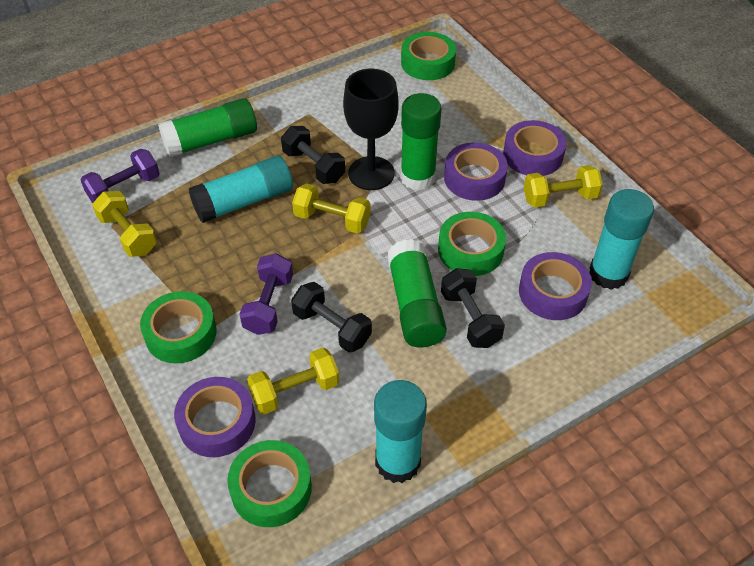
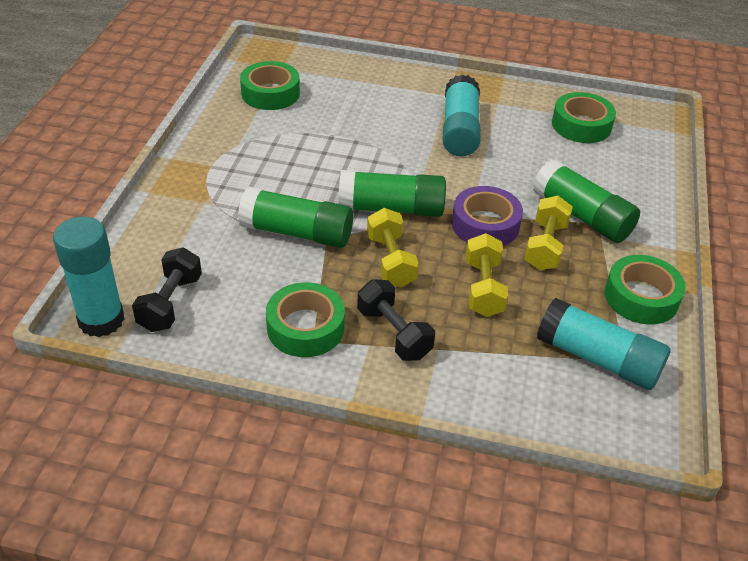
black dumbbell: [281,126,345,184] [291,282,372,352] [441,268,505,348] = 3 -> [132,247,202,332] [357,279,435,361] = 2
black goblet: [343,69,399,190] = 1 -> none = 0
purple dumbbell: [81,149,160,203] [240,253,293,335] = 2 -> none = 0
purple tape: [174,377,256,457] [444,142,508,201] [503,120,567,176] [519,252,592,320] = 4 -> [452,186,523,246] = 1
yellow dumbbell: [92,191,157,257] [247,348,340,415] [292,183,371,234] [524,165,603,207] = 4 -> [367,208,419,288] [466,233,508,317] [525,196,573,270] = 3

